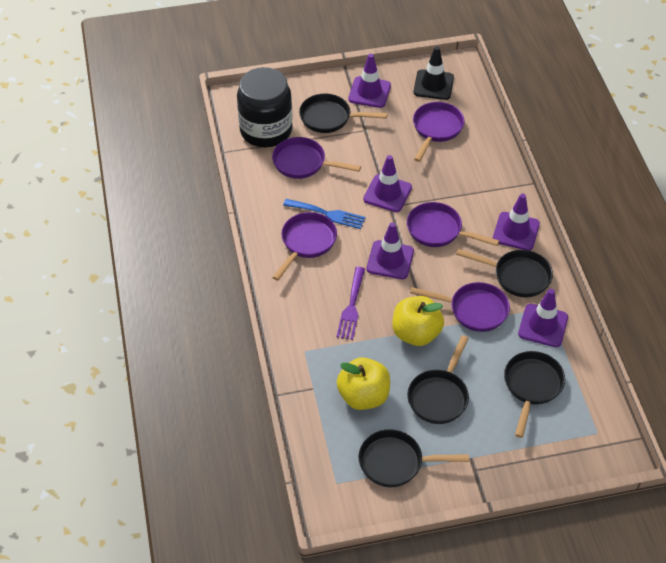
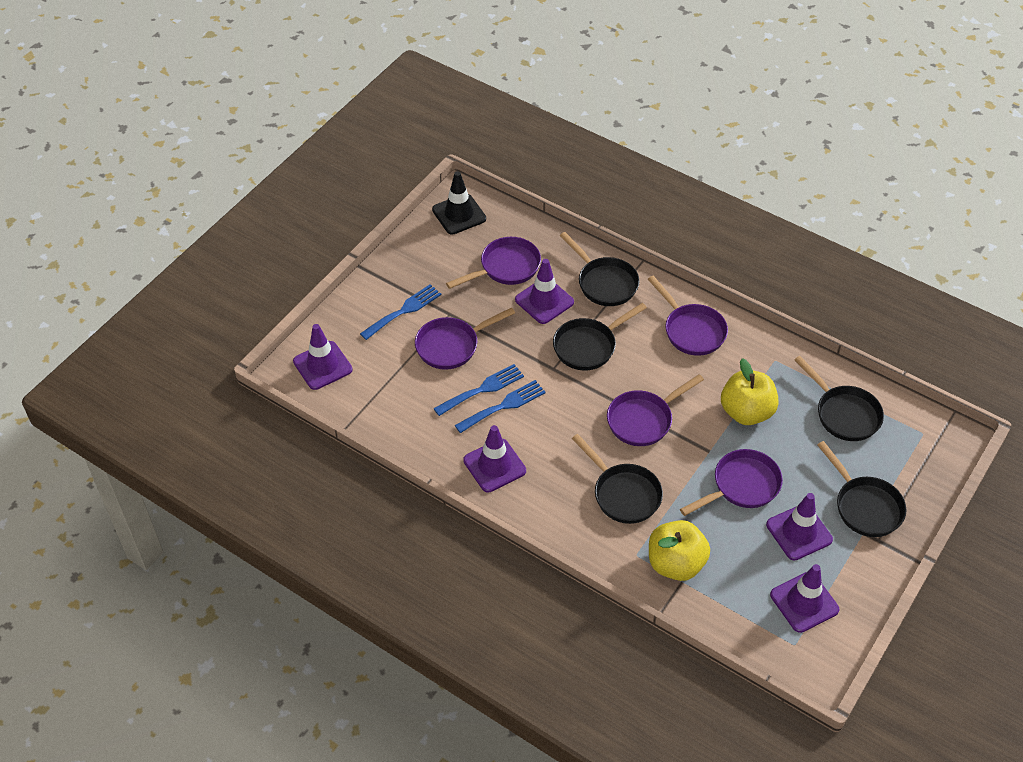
black jar: [237,67,293,147] = 1 -> none = 0
blue fork: [283,199,366,229] = 1 -> [360,284,441,340] [433,364,524,416] [455,380,546,433] = 3
purple fork: [336,267,365,340] = 1 -> none = 0

